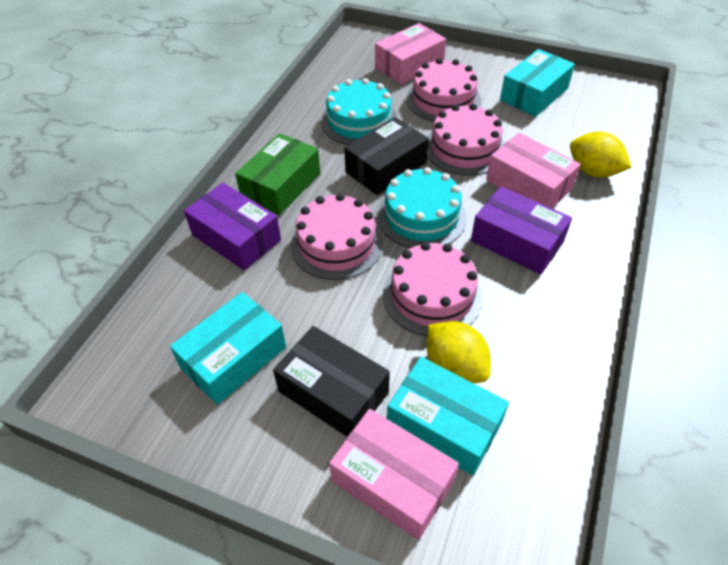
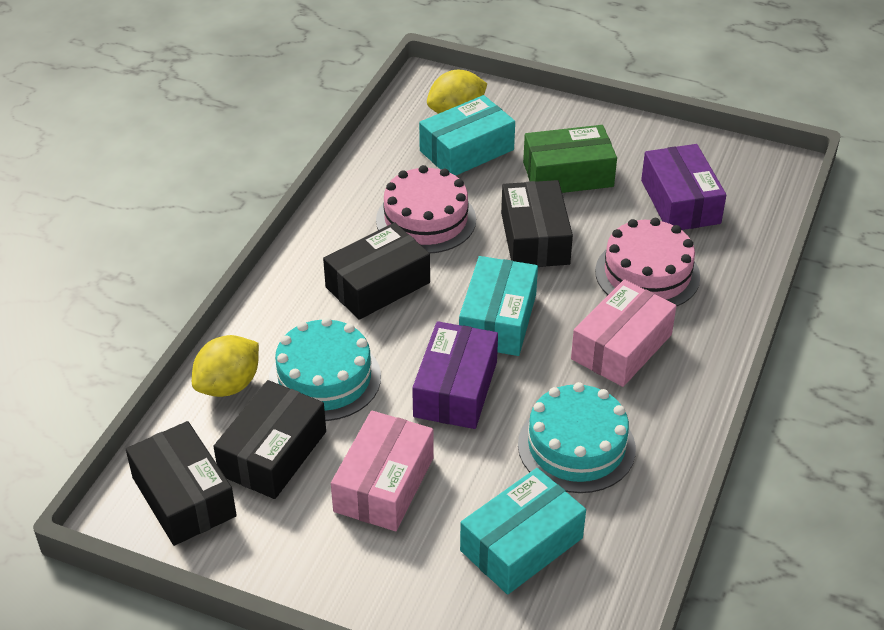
black box: [273,326,390,437] [344,117,429,195] = 2 -> [126,421,237,546] [213,380,326,499] [323,223,430,320] [501,180,573,267] = 4
pink box: [329,409,459,540] [375,23,446,85] [486,133,581,208] = 3 -> [331,411,434,531] [571,279,676,387] = 2
pink cake: [290,193,383,280] [383,242,483,336] [407,58,481,122] [427,104,504,176] = 4 -> [376,165,476,253] [595,218,700,307] = 2

